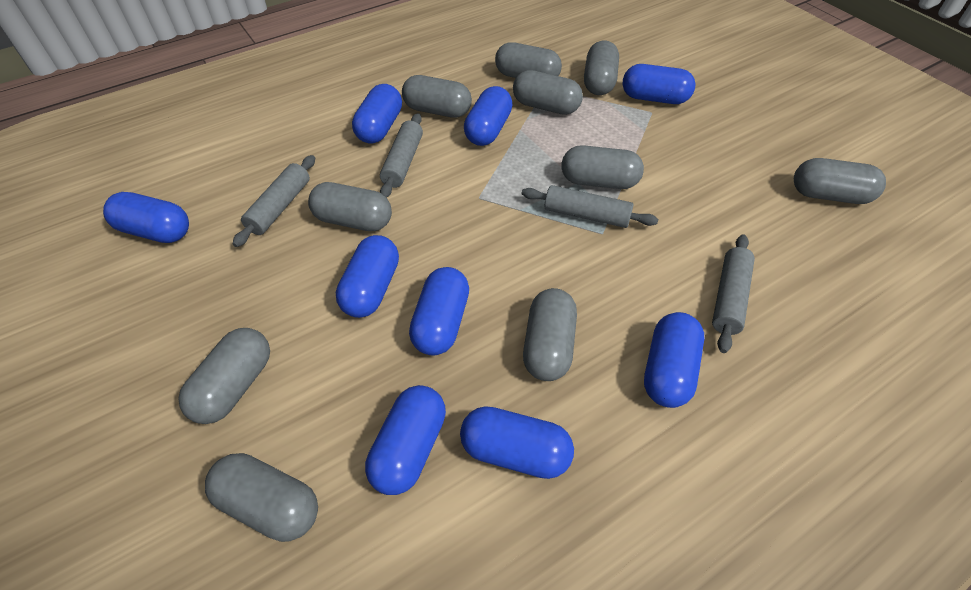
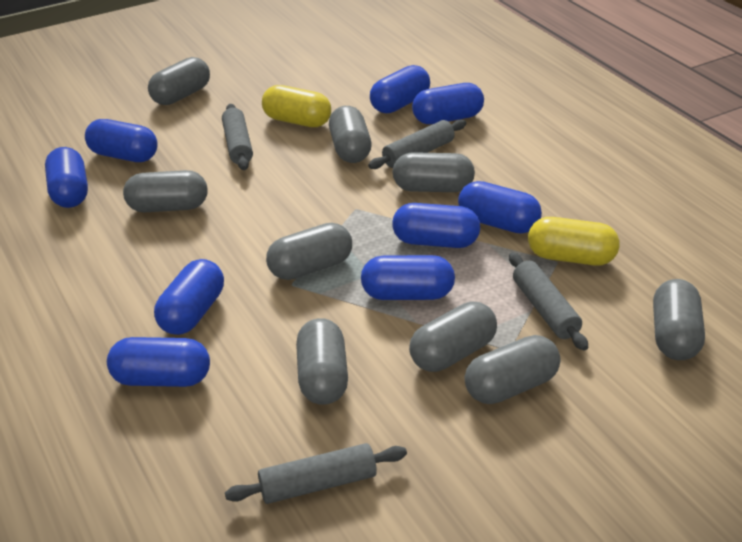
grey capsule: [178,328,270,424] [205,453,318,542] [308,182,392,231] [402,75,472,118] [495,42,562,78] [513,70,583,115] [523,288,577,381] [561,145,644,189] [584,40,619,95] [794,158,886,204] = 10 -> [123,170,208,212] [148,57,210,105] [266,223,352,280] [296,318,348,405] [329,106,372,163] [392,152,475,192] [409,301,497,372] [465,335,560,404] [653,279,705,360] = 9
yellow capsule: none = 0 -> [262,85,331,127] [528,217,620,266] = 2

